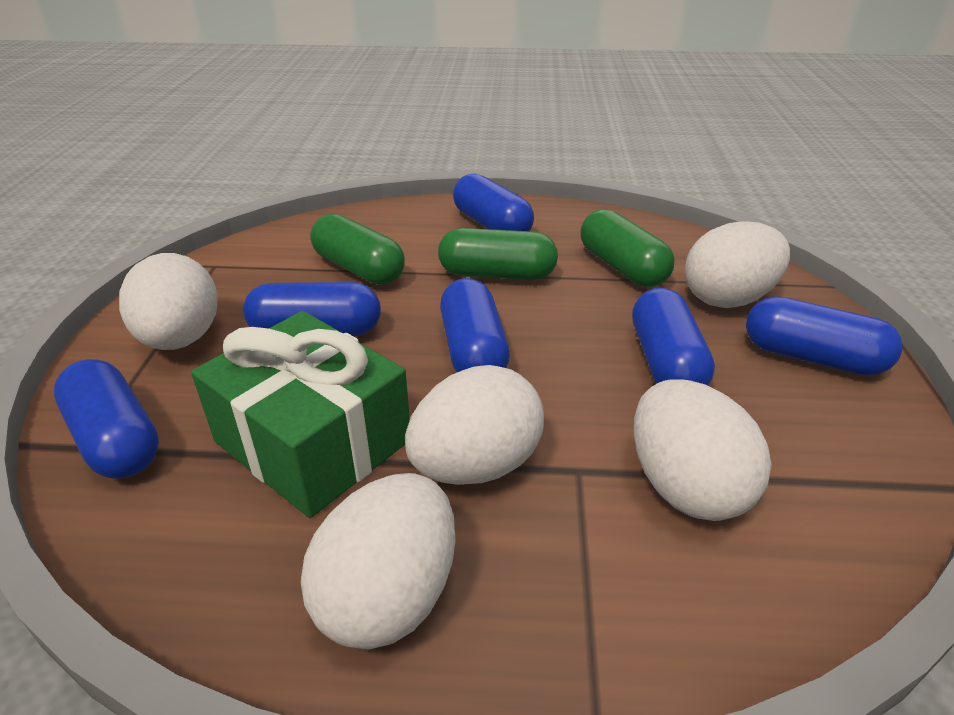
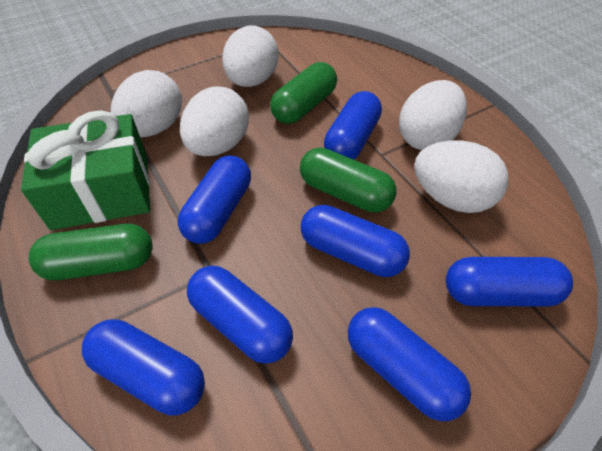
blue capsule: [54,359,159,479] [243,282,381,337] [440,278,510,372] [453,174,534,231] [632,288,715,386] [746,296,903,376] = 6 -> [82,319,205,415] [178,155,251,244] [187,266,293,364] [301,205,410,277] [324,91,382,160] [348,307,471,421] [446,257,573,306] = 7

